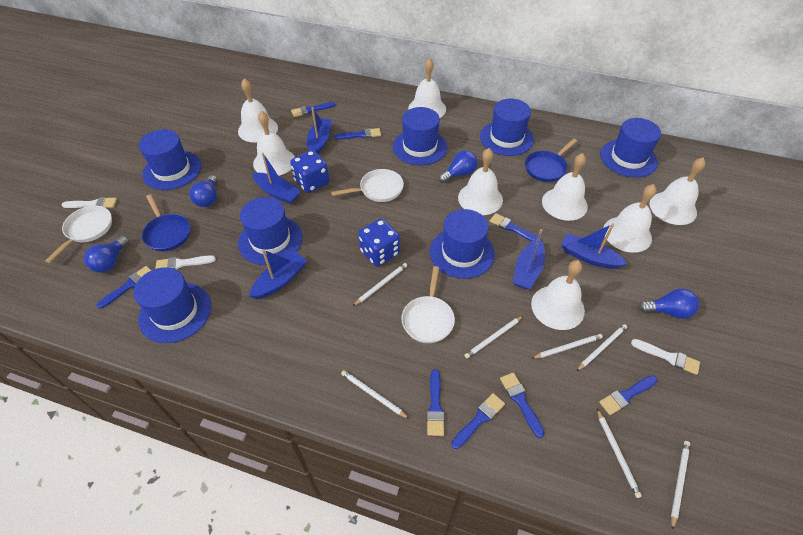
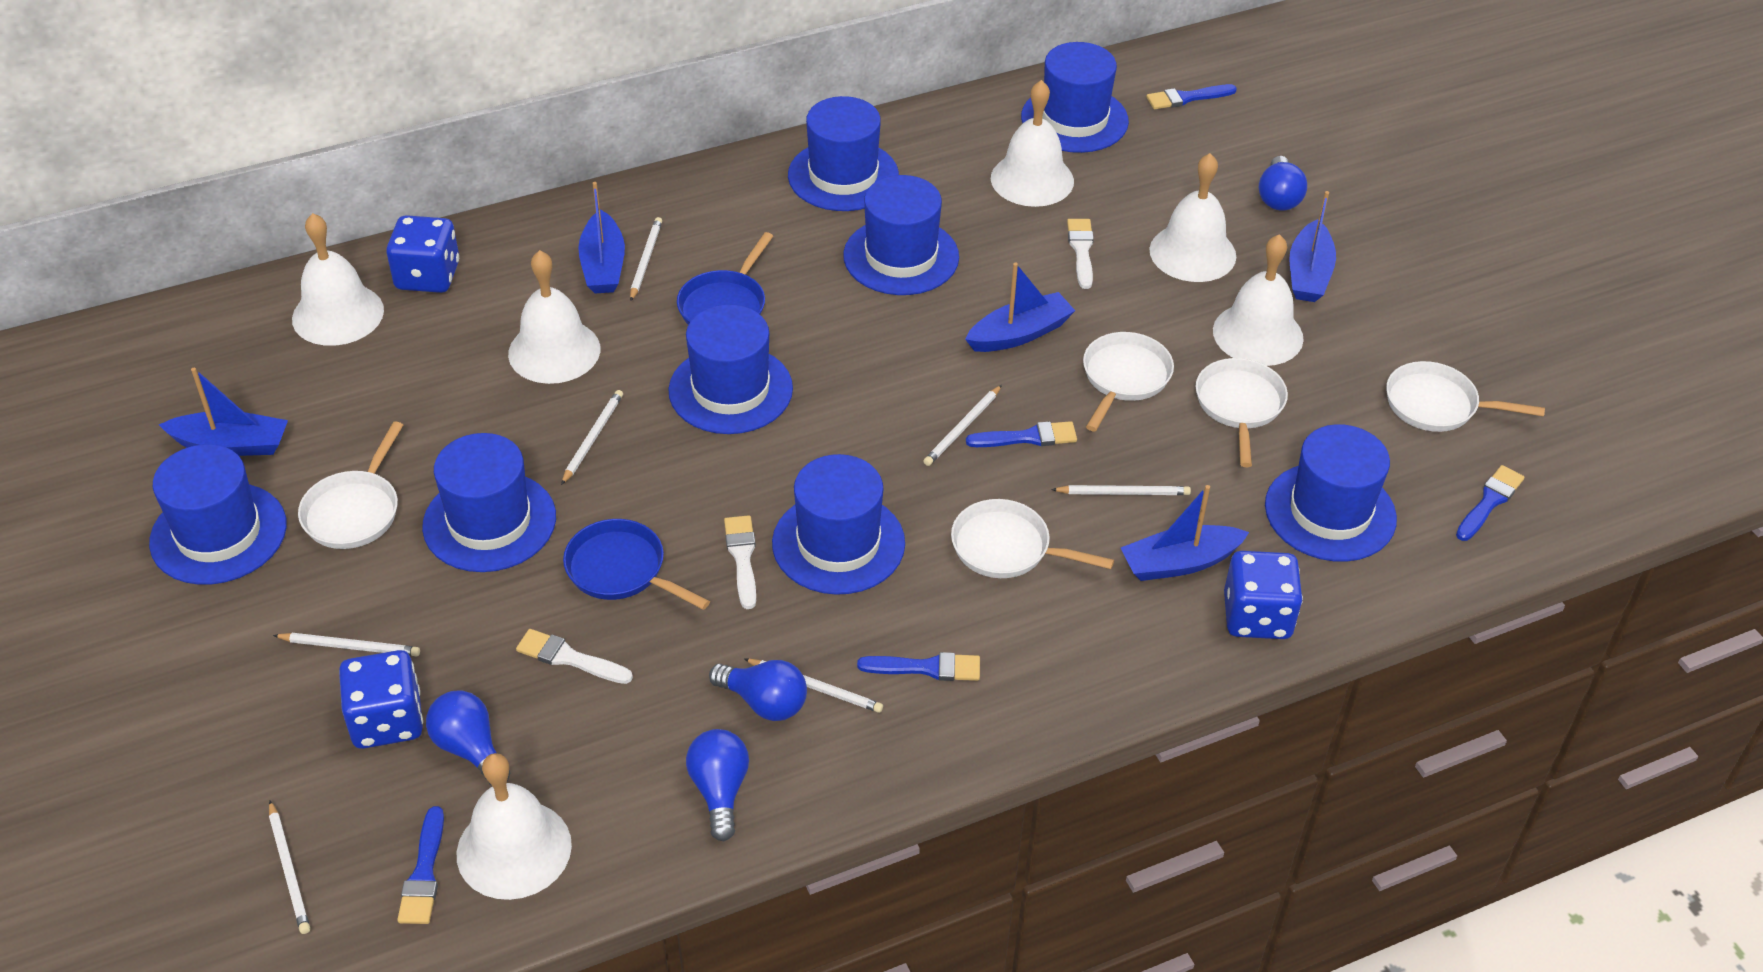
blue brush: [96,266,152,309] [291,102,336,117] [334,128,381,140] [427,369,444,436] [451,393,505,449] [490,213,541,241] [500,372,545,438] [599,375,658,415] = 8 -> [397,806,444,924] [857,652,980,681] [966,421,1077,447] [1146,84,1237,109] [1456,465,1524,541] = 5
blue dice: [290,150,329,193] [358,218,400,267] = 2 -> [339,650,423,749] [386,215,459,293] [1224,551,1303,639] = 3
blue hat: [134,267,211,343] [139,129,201,190] [238,197,303,265] [393,107,447,165] [430,209,495,279] [480,99,534,156] [600,118,661,177] = 7 -> [149,444,287,585] [422,433,556,572] [668,304,793,434] [772,454,905,595] [788,96,899,211] [843,175,959,295] [1021,42,1129,153] [1265,424,1397,562] = 8
white bell: [238,78,278,143] [253,111,295,176] [408,58,446,118] [458,148,503,215] [531,260,585,330] [542,153,588,221] [604,184,657,253] [650,157,706,225] = 8 -> [292,213,384,346] [457,753,572,900] [508,250,600,384] [991,80,1074,207] [1149,153,1236,282] [1213,234,1304,366] = 6
white pan: [45,206,112,263] [331,169,404,202] [401,266,455,343] = 3 -> [298,421,403,549] [951,499,1114,578] [1083,332,1174,431] [1196,358,1288,467] [1386,361,1545,432] = 5

